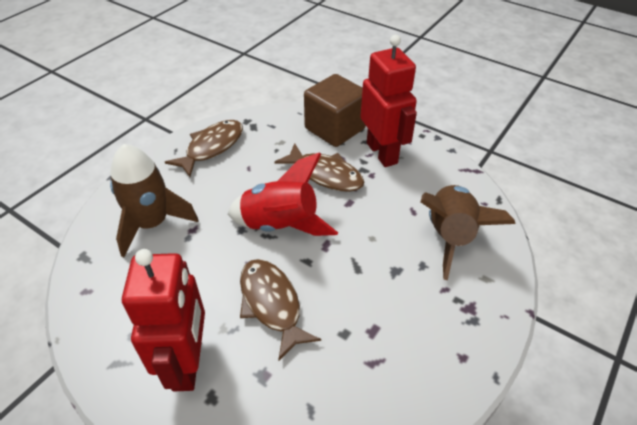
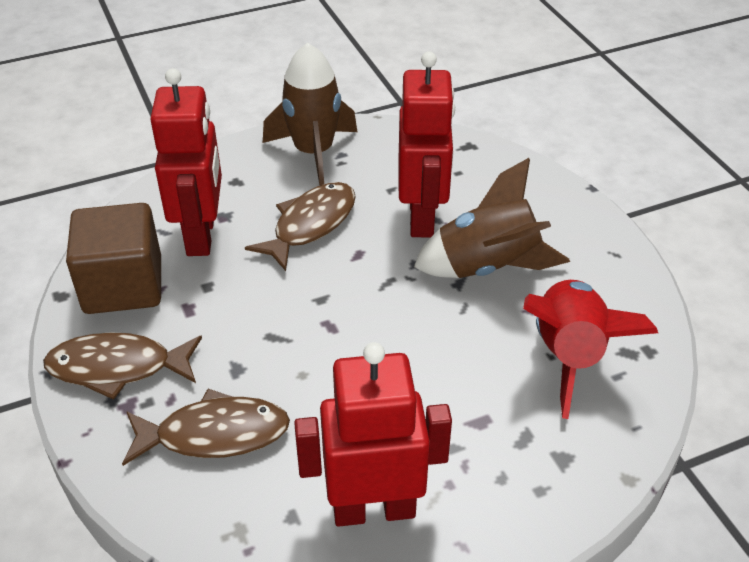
red robot: [122,249,205,392] [360,35,417,167] = 2 -> [150,68,222,256] [294,342,452,527] [399,51,455,237] = 3

